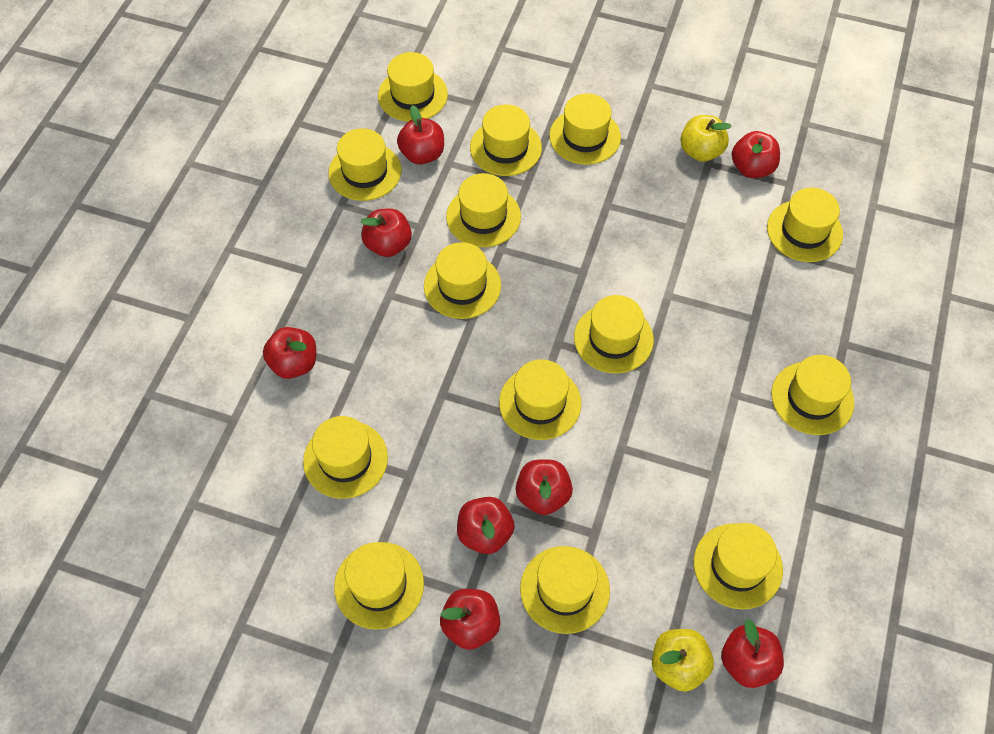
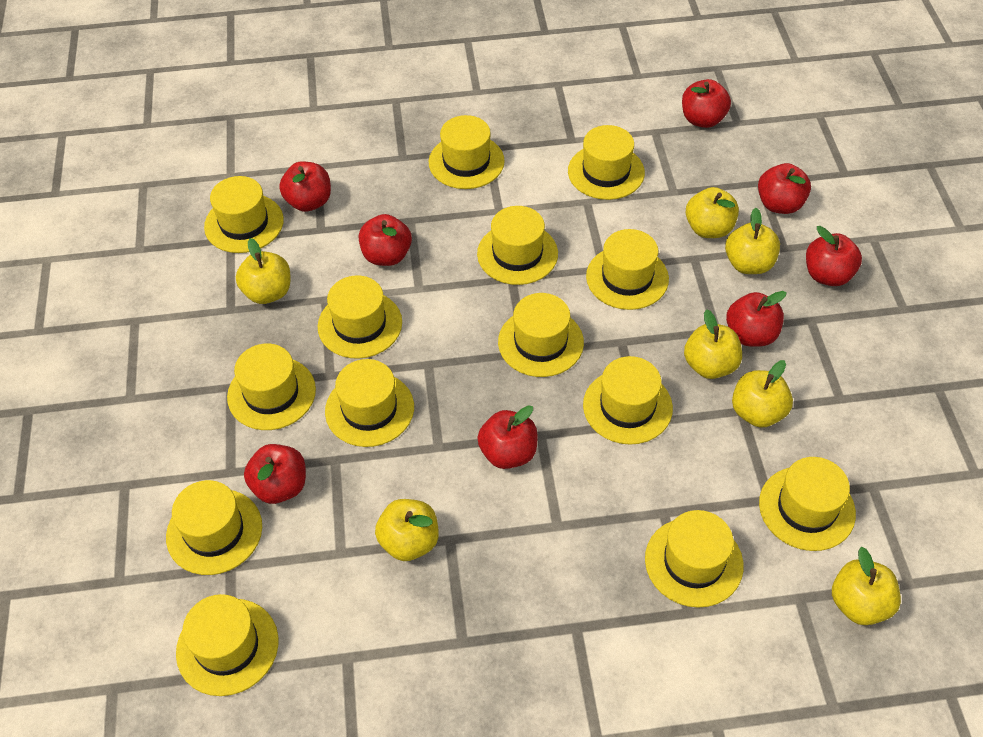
yellow apple: [652,629,714,692] [680,115,732,162] = 2 -> [236,238,290,304] [375,499,439,561] [684,309,742,379] [686,187,739,238] [725,208,780,274] [732,360,793,428] [832,547,901,625] = 7

